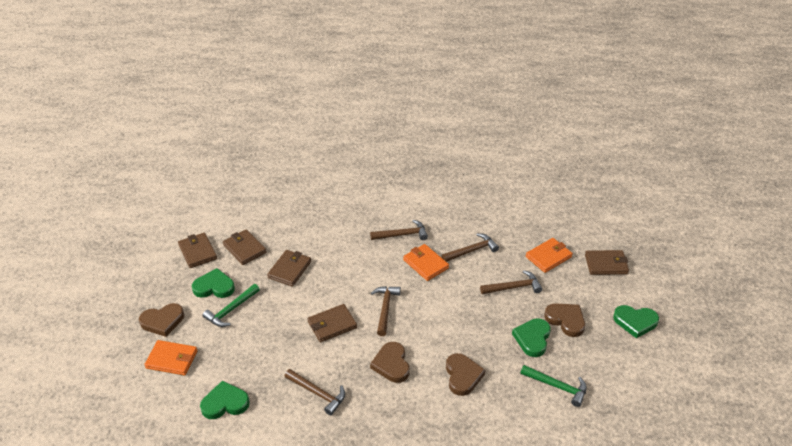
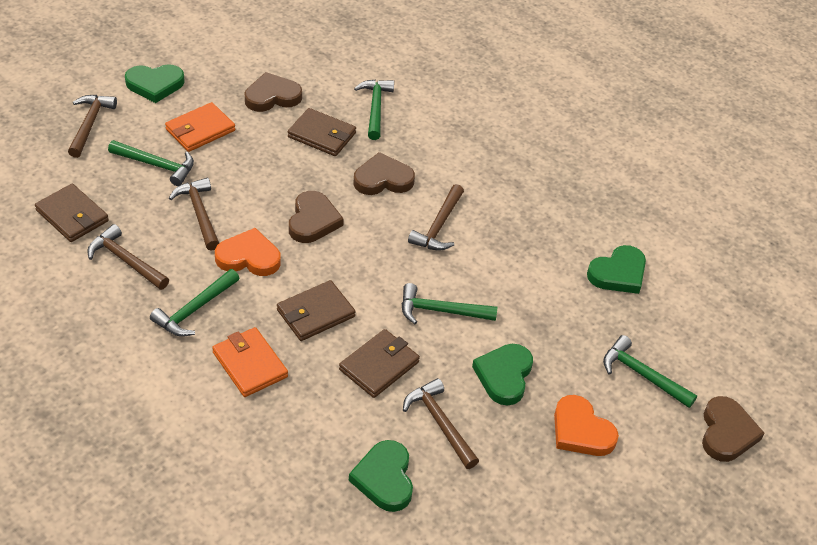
brown wallet: [178,233,217,268] [223,229,266,265] [267,250,311,287] [307,304,357,342] [585,250,629,275] = 5 -> [35,184,109,242] [277,280,355,341] [288,108,356,156] [339,329,420,398] = 4
green hammer: [203,284,260,327] [520,365,587,407] = 2 -> [108,140,194,186] [150,269,240,337] [354,79,394,140] [402,283,497,324] [603,335,697,408] = 5
orange heart: none = 0 -> [215,228,281,276] [554,395,619,456] = 2
orange wallet: [144,340,198,375] [403,244,449,281] [526,238,573,273] = 3 -> [165,102,235,152] [212,327,288,397] = 2

